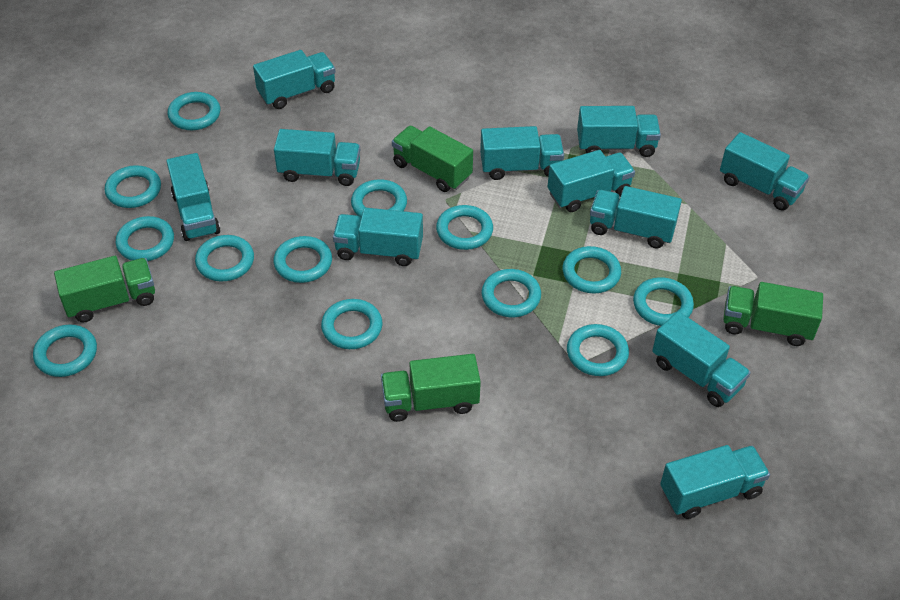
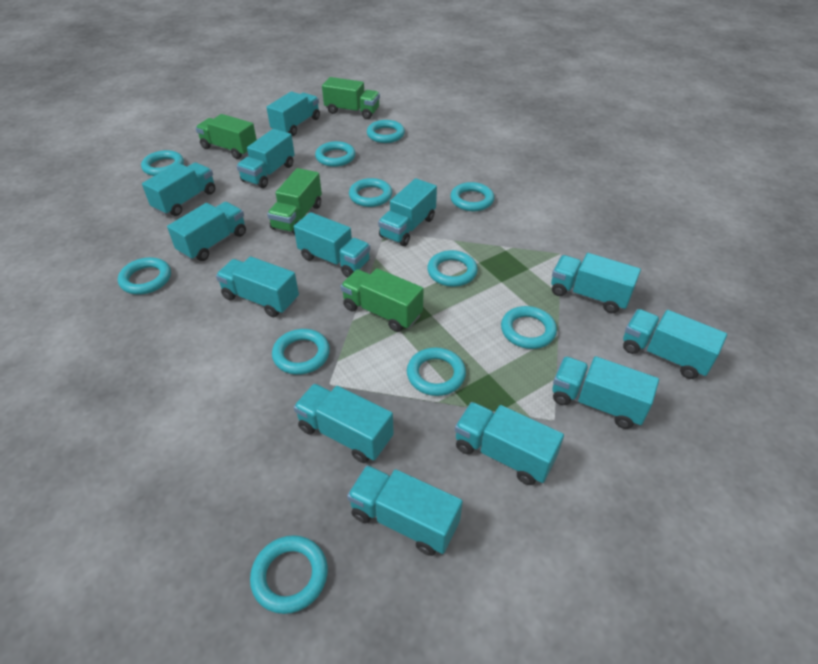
turquoise ring: [33,325,97,377] [105,165,161,208] [116,216,174,261] [168,92,220,130] [195,235,254,281] [274,236,332,283] [321,299,382,349] [351,179,407,217] [436,205,493,250] [482,269,541,317] [562,246,621,293] [567,324,629,376] [633,277,694,326] = 13 -> [118,257,171,295] [141,150,184,176] [250,535,328,614] [272,329,330,375] [315,141,356,167] [349,178,392,207] [367,120,405,143] [407,347,466,396] [427,250,478,287] [450,182,494,211] [501,306,557,349] = 11
turquoise truck: [166,153,220,241] [253,50,336,109] [274,129,360,186] [333,208,423,266] [480,126,564,180] [548,150,635,212] [577,106,661,157] [590,186,682,248] [652,311,751,407] [660,445,770,519] [720,132,810,210] = 11 -> [142,163,215,216] [167,202,246,261] [216,256,299,317] [237,129,295,188] [267,91,320,136] [294,212,371,277] [294,384,394,463] [347,465,463,556] [378,178,437,246] [455,402,564,485] [551,253,641,313] [552,356,659,429] [623,309,727,379] = 13

